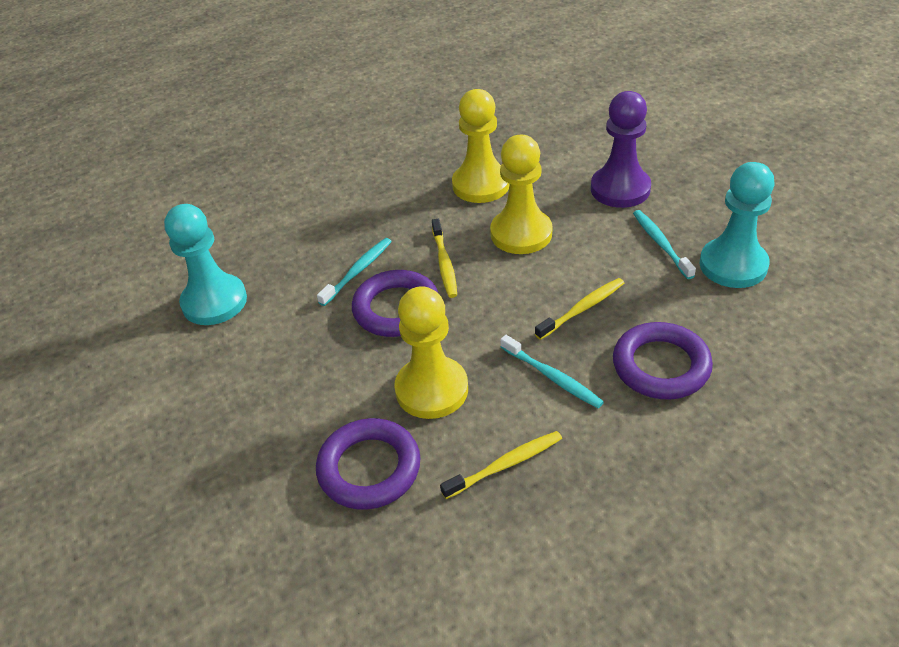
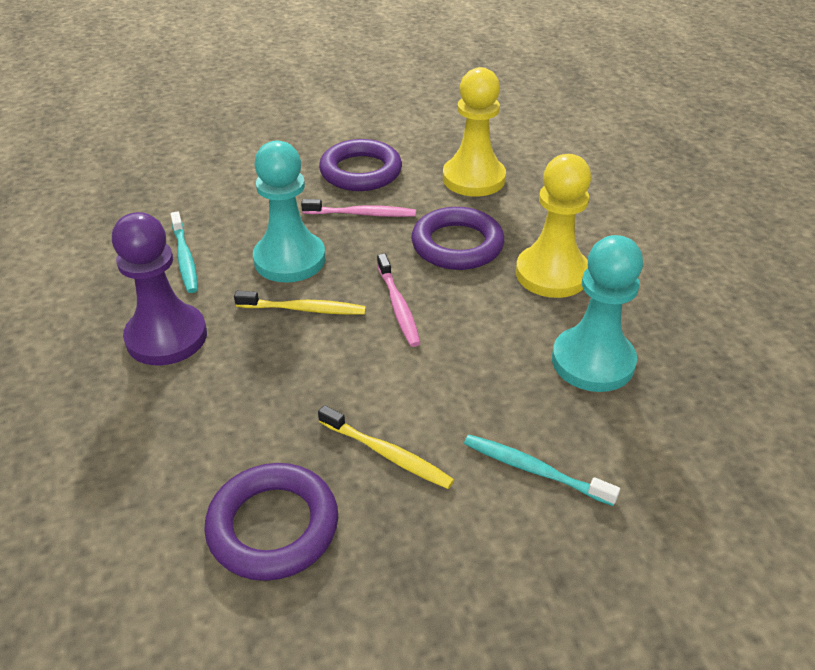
pink toothbrush: none = 0 -> [301,199,416,217] [377,253,421,347] = 2
turquoise toothbrush: [317,238,392,306] [500,335,604,408] [633,210,696,279] = 3 -> [171,212,198,293] [464,435,620,506] = 2
yellow pawn: [395,286,468,419] [452,89,509,203] [490,135,552,254] = 3 -> [443,67,506,197] [516,154,591,298] = 2
yellow toothbrush: [432,219,457,298] [440,431,562,499] [535,278,624,340] = 3 -> [234,291,366,315] [318,405,454,489] = 2

